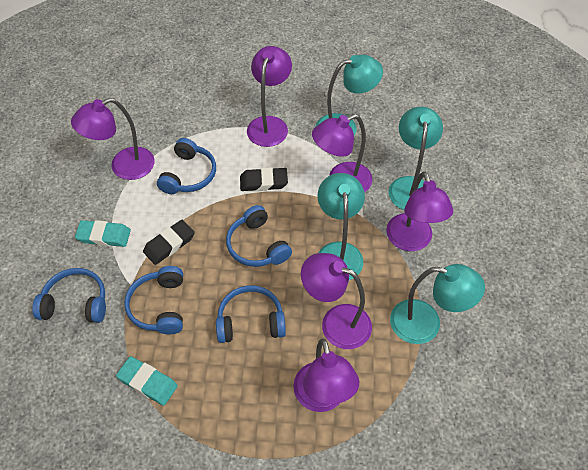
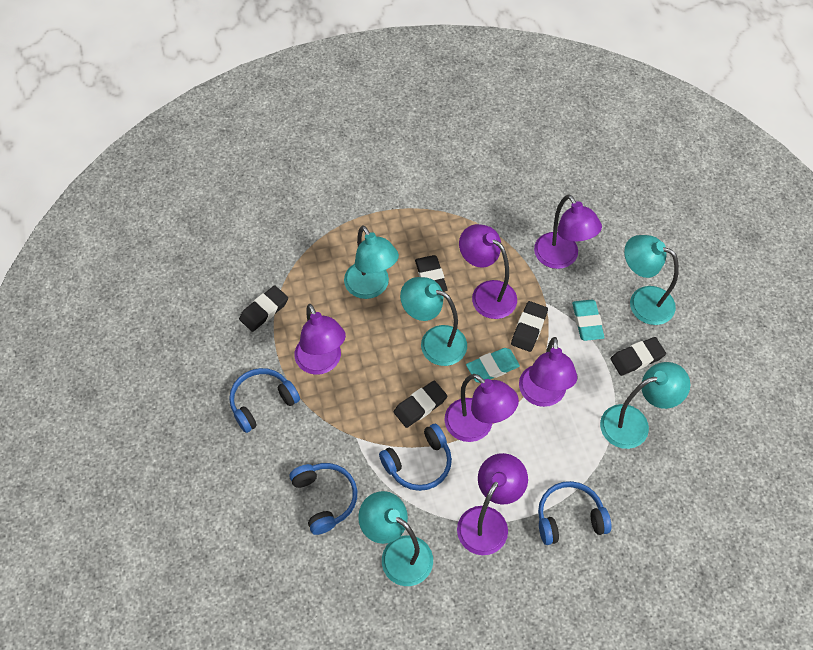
black eraser: [143,220,194,265] [240,167,288,191] = 2 -> [239,285,288,332] [394,381,447,428] [415,255,447,292] [511,301,548,352] [610,337,666,376] = 5
blue headphones: [32,268,106,323] [124,266,183,334] [157,138,216,194] [216,285,286,343] [226,205,292,267] = 5 -> [229,368,300,433] [290,463,357,535] [379,424,452,491] [538,481,612,545] = 4
turquoise lamp: [316,55,383,136] [318,173,365,280] [388,107,443,210] [390,264,485,344] = 4 -> [344,226,399,299] [358,491,433,586] [400,277,467,366] [600,362,690,449] [624,235,679,325] = 5

